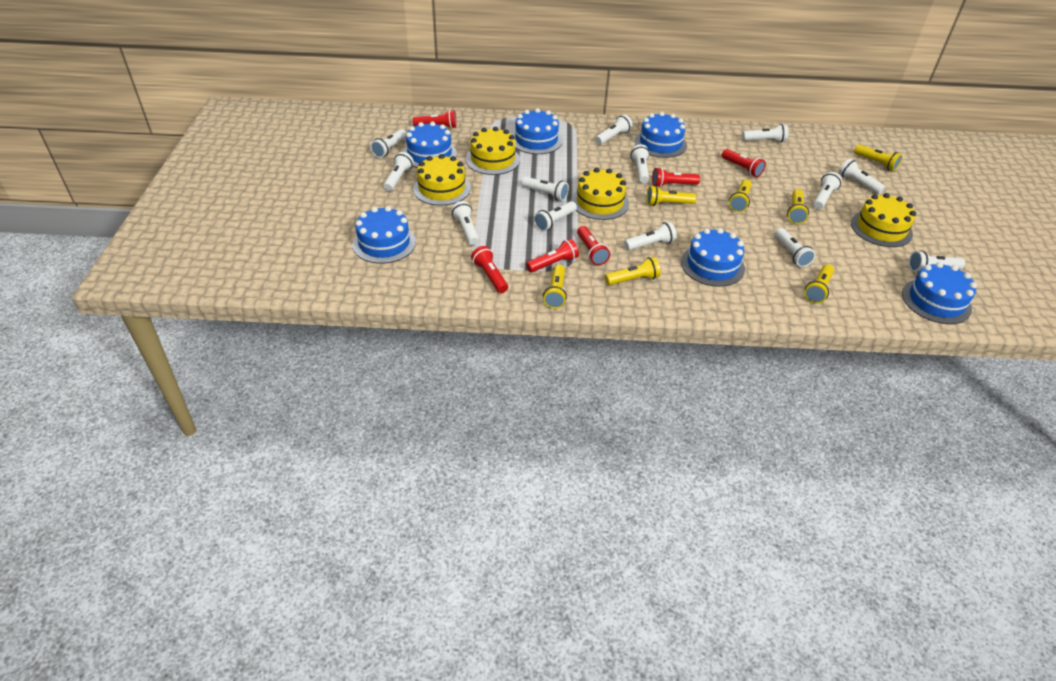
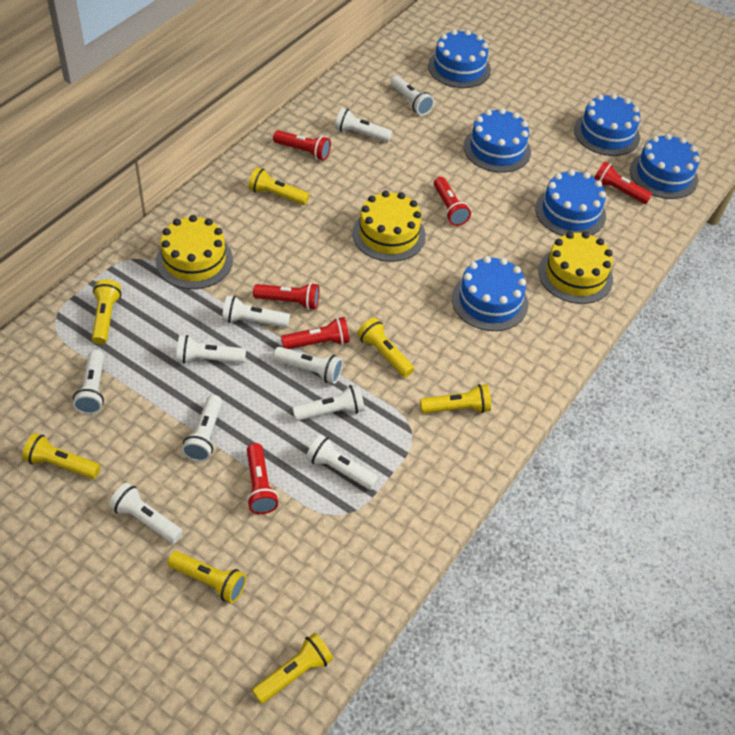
white flashlight: [370,129,407,158] [383,152,414,191] [451,201,479,245] [521,177,569,201] [534,201,577,231] [595,115,633,145] [624,222,677,250] [631,144,650,183] [742,124,788,143] [775,228,815,267] [813,172,842,209] [839,158,885,194] [908,250,965,273] = 13 -> [73,350,104,414] [109,483,183,543] [176,335,246,364] [182,395,222,462] [222,295,290,328] [273,347,343,384] [292,384,364,421] [306,434,378,490] [335,108,392,142] [390,76,434,115] = 10
yellow cake: [413,154,471,206] [466,127,520,175] [571,168,629,220] [851,193,916,247] = 4 -> [156,215,233,289] [352,191,426,262] [538,232,613,304] = 3

